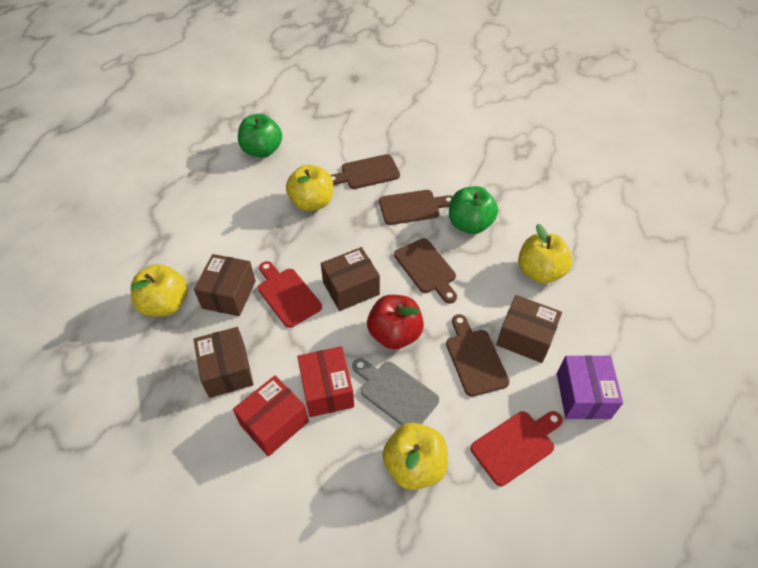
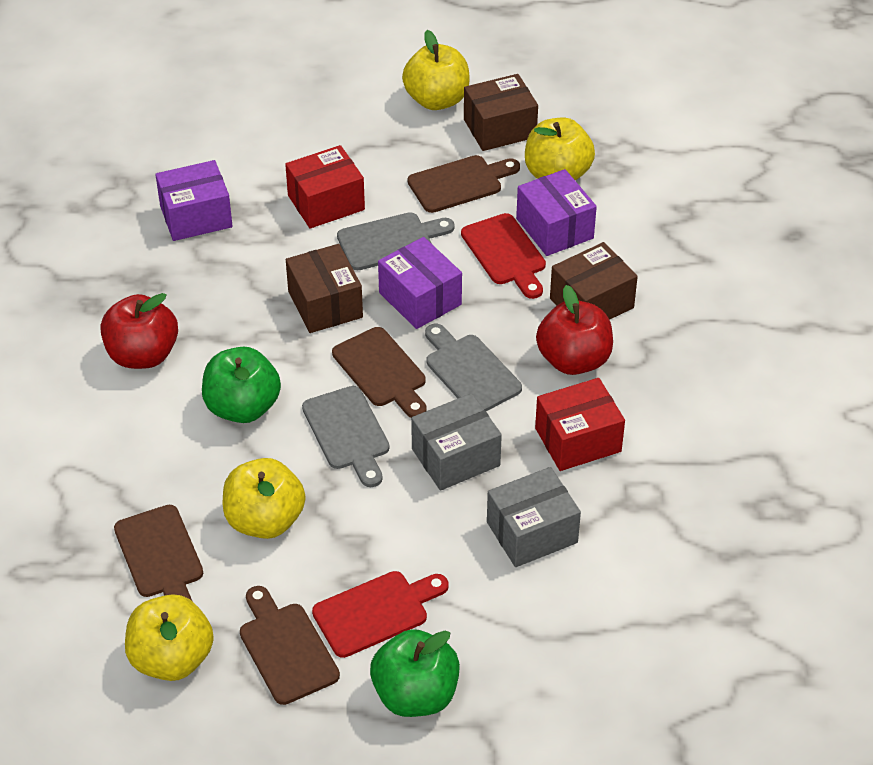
brown box: [193,327,254,398] [194,254,256,316] [321,247,380,311] [496,295,562,363] = 4 -> [286,244,363,333] [464,74,538,151] [550,242,638,320] = 3
grey box: none = 0 -> [411,393,502,491] [487,467,581,567] = 2
grey cutting board: [352,358,439,426] = 1 -> [302,386,390,487] [337,212,455,270] [425,324,522,411] = 3
purple box: [557,355,623,419] = 1 -> [155,160,233,241] [378,237,462,329] [516,169,597,256] = 3
red apple: [367,295,424,349] = 1 -> [100,293,178,369] [536,285,613,375] = 2

